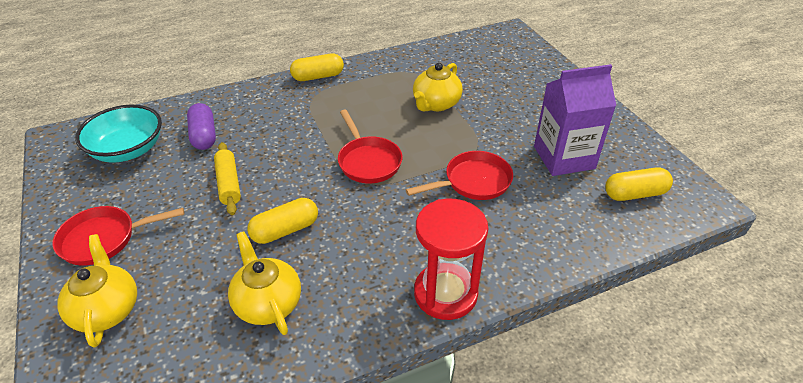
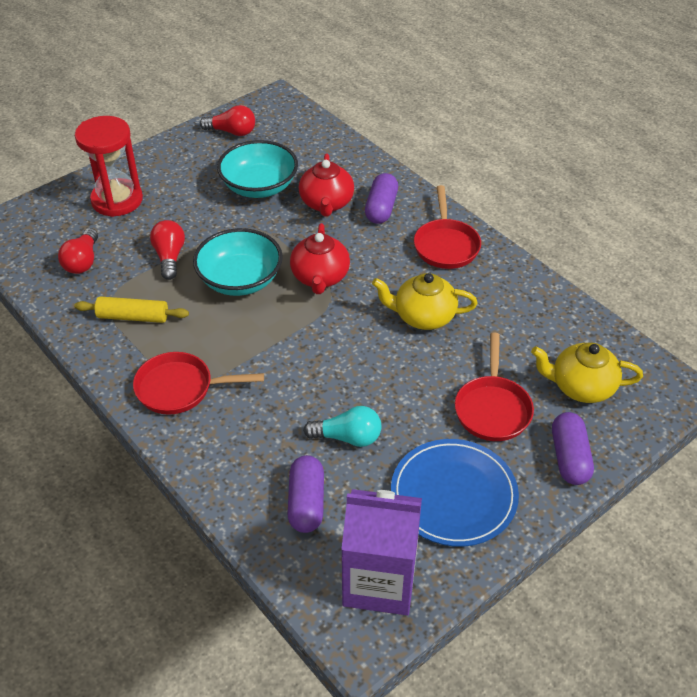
blue plate: none = 0 -> [391,439,519,547] = 1
purple capsule: [187,103,216,150] = 1 -> [287,455,324,533] [365,173,398,224] [552,412,594,485] = 3
red light bulb: none = 0 -> [58,228,98,274] [150,220,185,280] [200,105,255,136] = 3
red teapot: none = 0 -> [290,223,350,294] [299,154,354,217] = 2
turquoise bowl: [75,105,162,163] = 1 -> [193,228,283,296] [217,140,298,198] = 2
turquoise light bulb: none = 0 -> [303,406,381,447] = 1
yellow capsule: [247,198,318,244] [290,53,344,81] [605,167,673,201] = 3 -> none = 0
yellow teapot: [57,234,137,348] [228,231,301,335] [413,63,463,111] = 3 -> [372,273,478,330] [531,343,643,403] = 2

